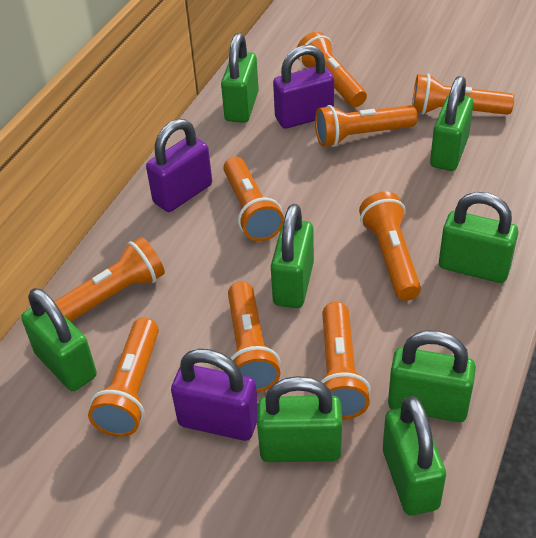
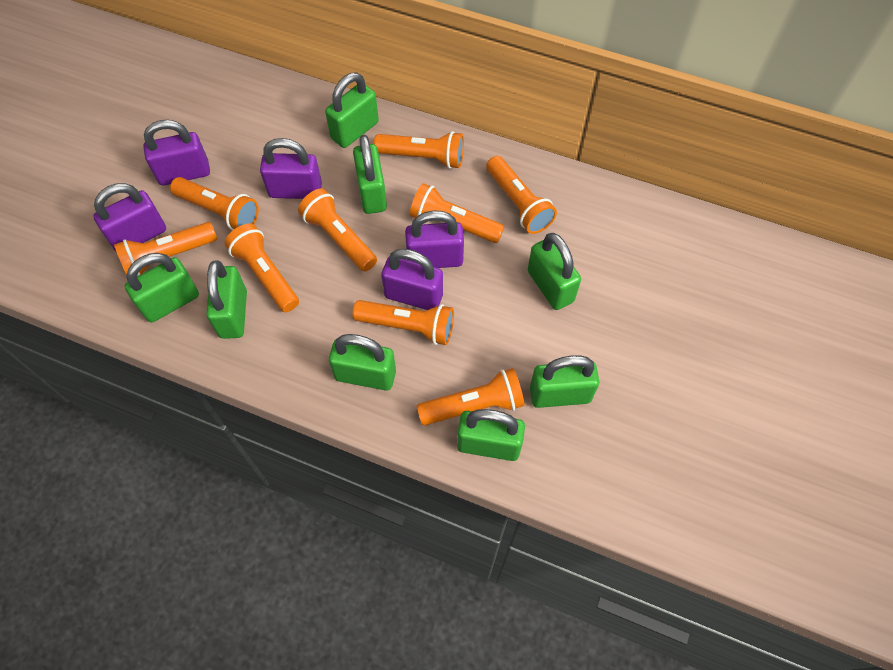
purple padlock: [146,119,212,212] [171,349,258,441] [273,45,334,129] = 3 -> [93,183,166,251] [143,120,210,186] [260,138,322,199] [381,249,443,310] [405,210,464,268] = 5

